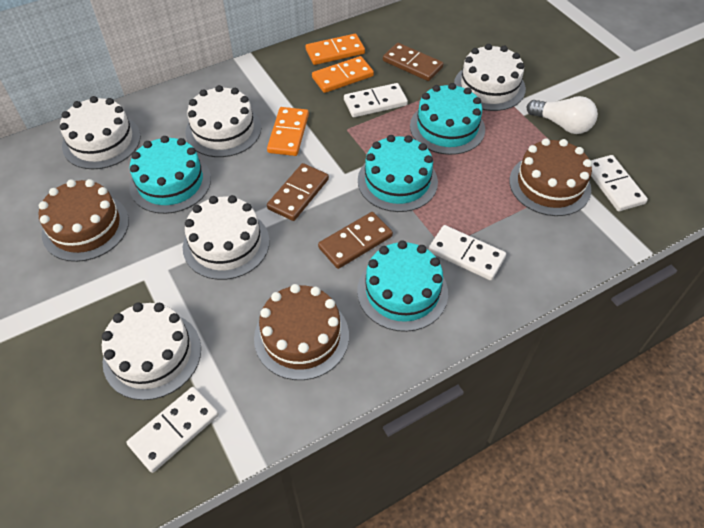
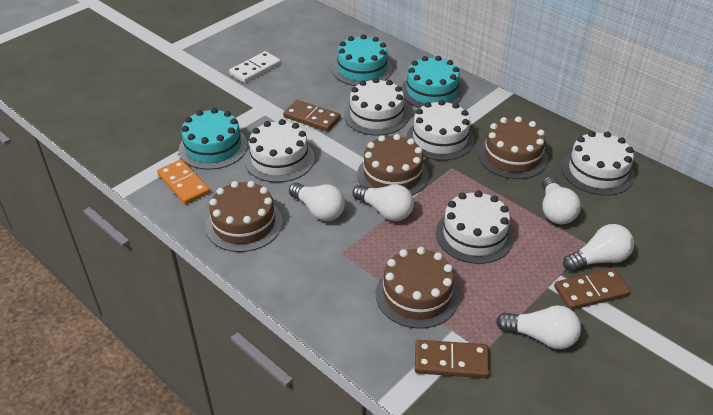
brown cake: [39,179,129,262] [254,284,349,380] [509,138,592,216] = 3 -> [206,181,282,252] [357,134,428,196] [376,247,460,329] [478,116,548,179] = 4
orange domino: [267,107,309,156] [306,34,365,65] [312,56,374,93] = 3 -> [157,159,210,205] = 1
turquoise cake: [129,136,211,214] [357,240,448,332] [358,135,438,212] [410,83,485,155] = 4 -> [179,108,248,170] [332,34,392,86] [401,56,463,108] = 3
white domino: [127,387,219,473] [344,83,408,117] [428,225,506,280] [591,155,648,211] = 4 -> [229,51,281,83] = 1
white light bulb: [527,96,598,134] = 1 -> [289,183,345,221] [353,185,414,221] [496,305,581,349] [542,176,581,224] [563,224,634,272] = 5

